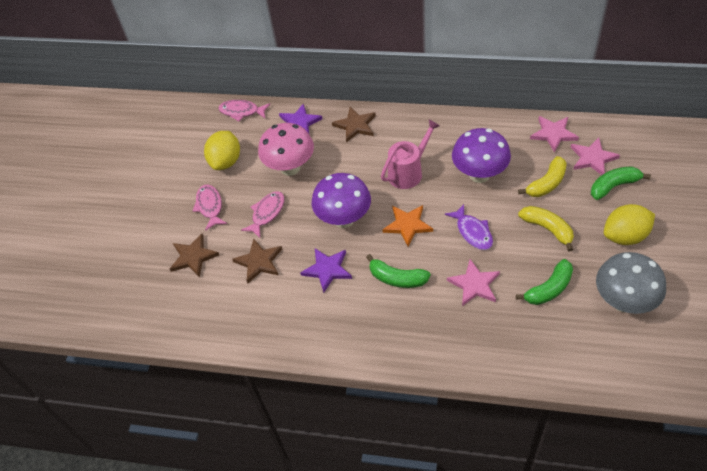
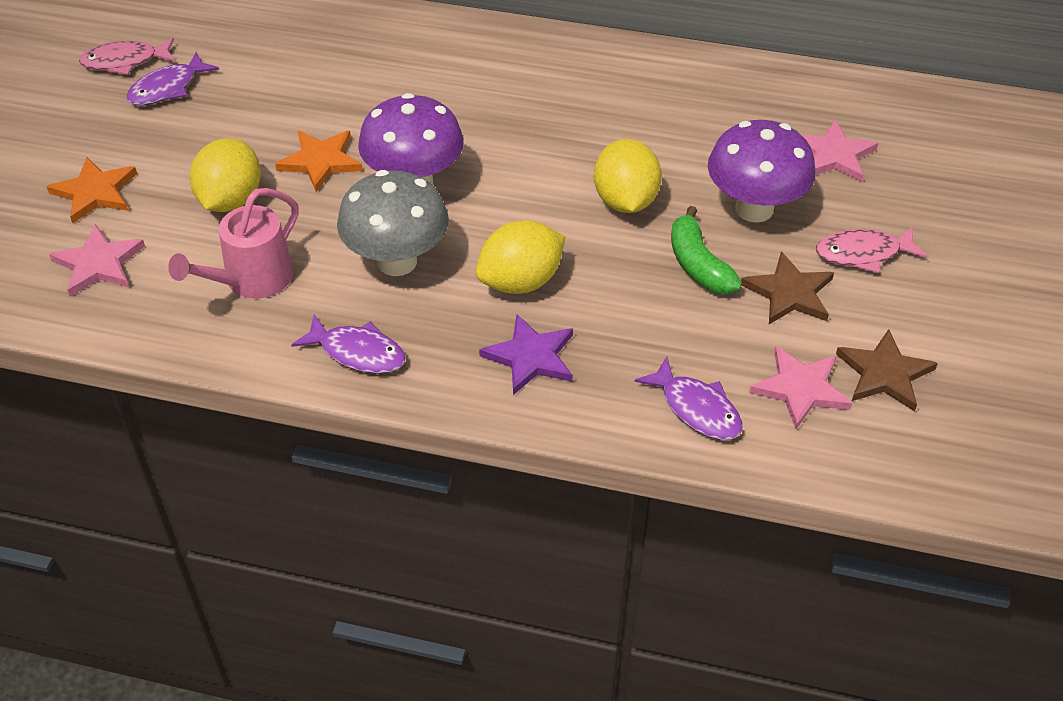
brown star: [170,234,219,278] [232,239,282,283] [332,107,376,142] = 3 -> [741,251,834,324] [836,329,938,411] = 2
green banana: [366,254,431,288] [516,259,573,305] [591,166,651,200] = 3 -> [671,206,742,294] = 1
orange star: [382,205,433,246] = 1 -> [47,157,137,223] [275,131,363,192] = 2
pink fish: [193,185,227,231] [219,100,270,121] [241,191,285,238] = 3 -> [79,38,176,75] [816,227,927,273] = 2
pink mushroom: [258,123,314,176] = 1 -> none = 0
purple fish: [445,204,493,250] = 1 -> [126,52,219,105] [291,314,406,374] [635,356,743,440] = 3
purple star: [279,103,323,133] [300,248,352,293] = 2 -> [479,314,573,395] = 1
yellow banana: [518,156,567,197] [518,206,574,252] = 2 -> none = 0
yellow lemon: [204,131,240,170] [604,204,655,245] = 2 -> [190,138,261,212] [476,221,565,294] [594,139,662,213] = 3

